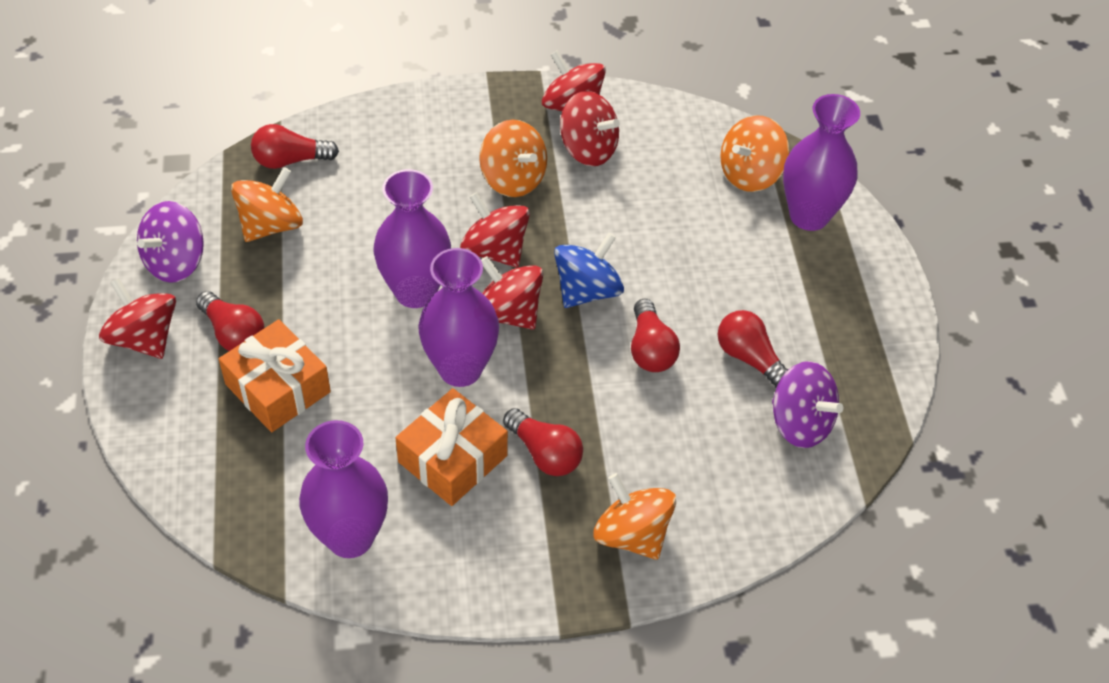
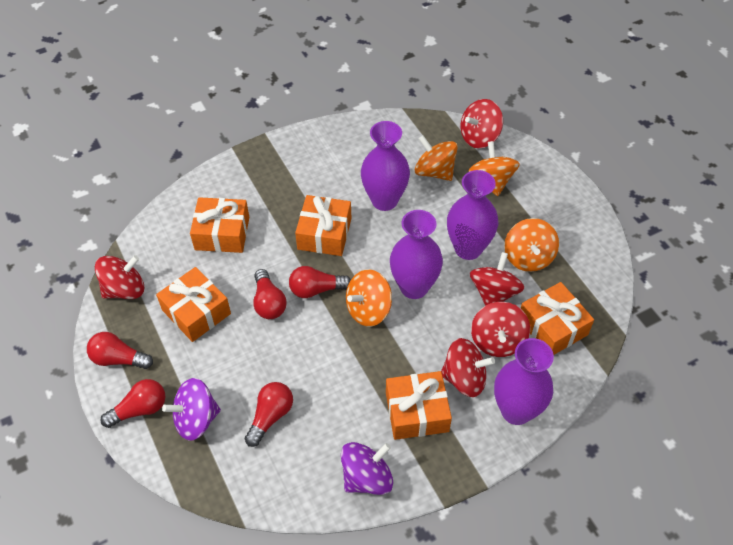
blue spinning top: [554,233,624,308] = 1 -> none = 0
orange gift: [219,319,331,432] [395,388,508,506] = 2 -> [156,267,231,342] [190,197,249,253] [295,195,351,256] [386,371,452,440] [520,282,594,355] = 5

